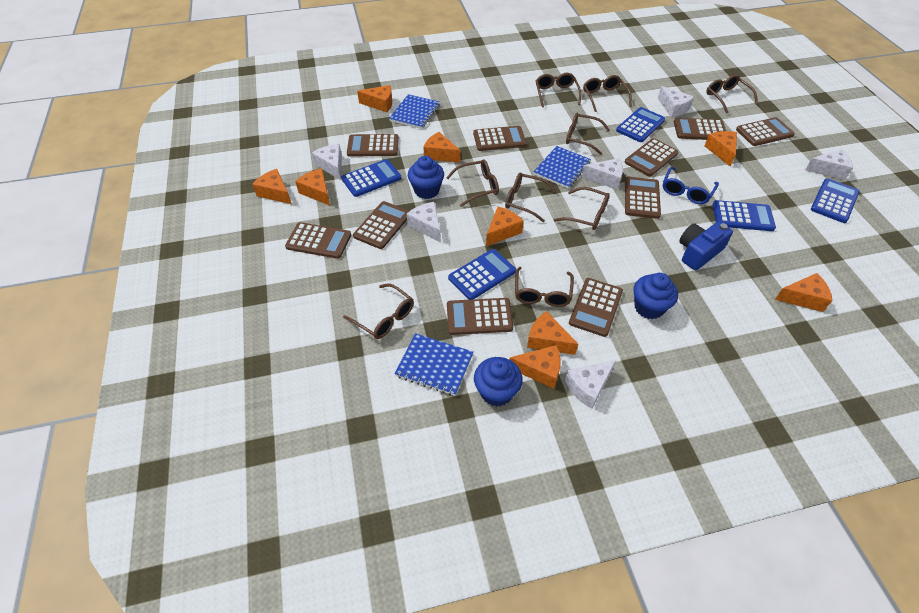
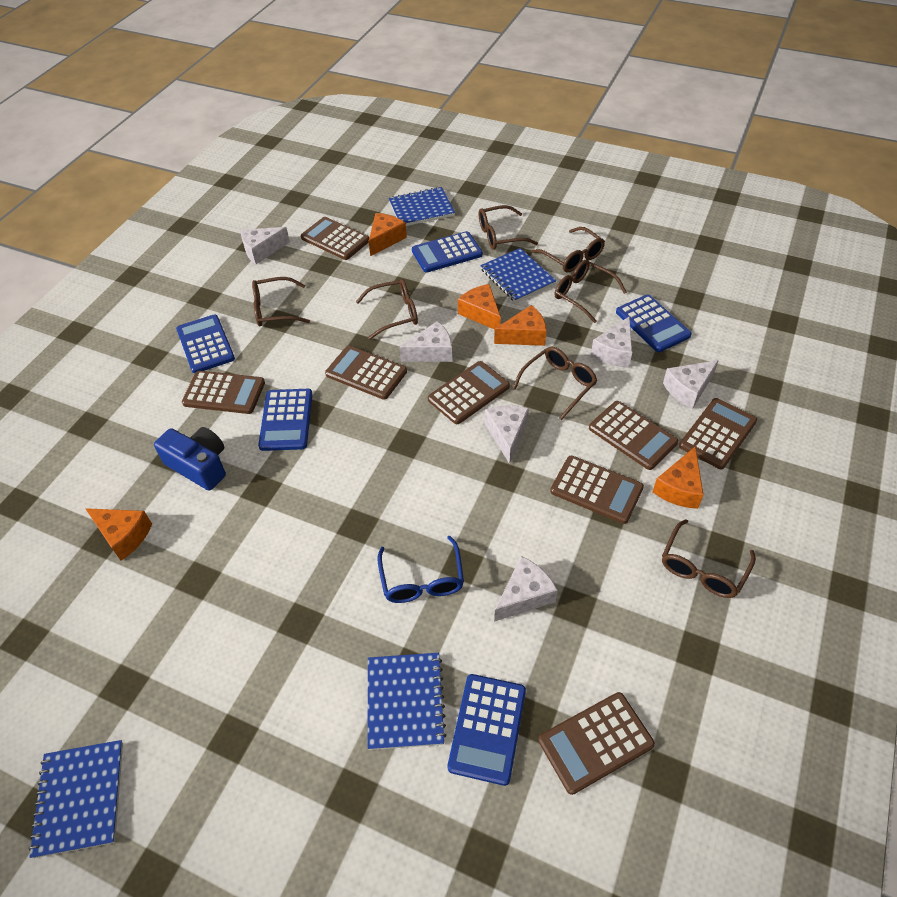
blue cupcake: [408,156,444,199] [474,357,523,407] [633,273,678,319] = 3 -> none = 0
blue notebook: [389,94,440,129] [395,333,474,396] [534,146,591,188] = 3 -> [28,740,123,858] [368,653,447,750] [389,187,455,226] [480,248,556,303] = 4
brown calculator: [285,222,351,259] [347,134,399,157] [353,201,409,249] [447,298,514,335] [473,126,527,151] [569,278,623,337] [624,138,678,177] [625,177,661,219] [674,118,726,140] [736,117,795,146] = 10 -> [182,371,265,414] [301,217,369,260] [325,346,407,400] [428,361,510,424] [538,692,655,795] [550,456,644,524] [589,401,678,470] [679,398,757,469] = 8
brown glasses: [343,283,414,339] [446,159,499,207] [505,173,557,222] [515,267,574,307] [536,73,581,108] [554,187,610,230] [566,112,610,155] [583,75,632,112] [706,75,758,114] = 9 -> [252,277,310,327] [356,279,418,340] [479,205,538,250] [512,347,597,420] [532,227,605,272] [555,260,627,323] [662,519,756,598] = 7
orange cheese: [252,169,291,204] [295,169,330,206] [357,85,392,112] [423,132,461,163] [486,206,524,246] [509,345,561,389] [527,311,578,355] [704,131,737,166] [775,273,832,312] = 9 -> [85,508,152,561] [368,213,407,256] [458,284,501,330] [494,305,547,346] [653,447,704,509] = 5

